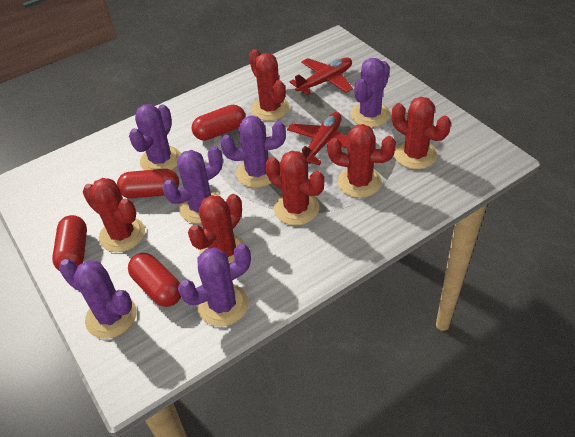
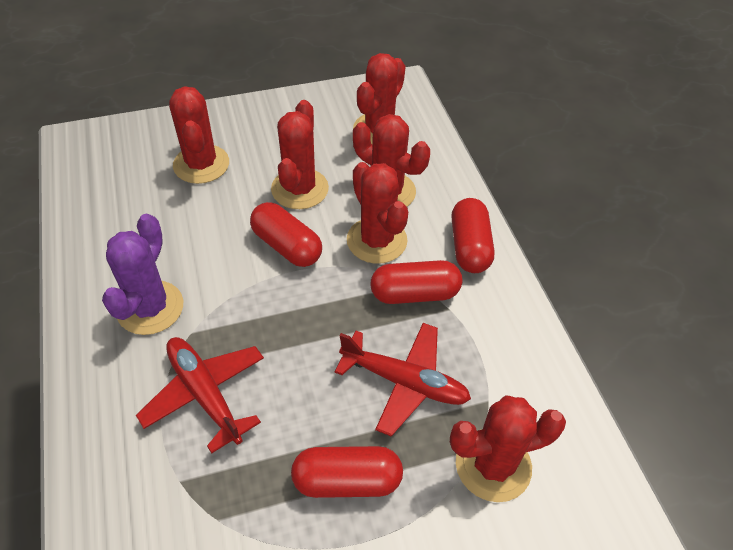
purple cactus: [59,259,137,339] [129,104,181,170] [162,146,223,224] [178,244,251,327] [221,116,286,188] [350,58,391,127] = 6 -> [102,214,183,335] = 1

